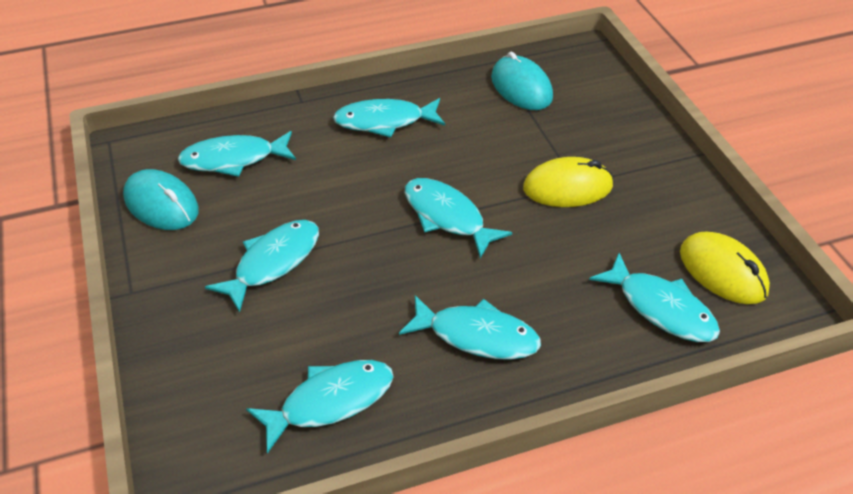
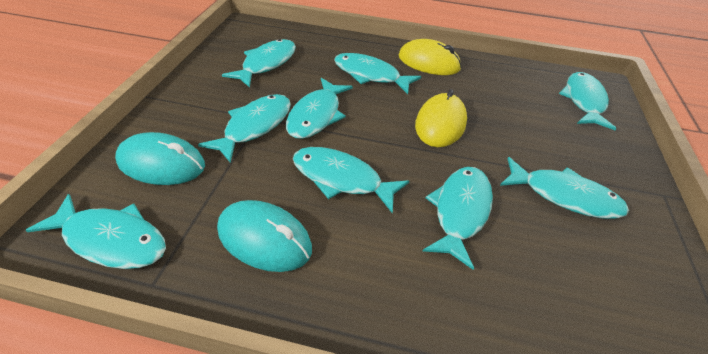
turquoise fish: [178,131,296,177] [205,220,319,313] [246,360,394,454] [333,98,445,138] [399,295,541,360] [405,178,512,258] [589,253,720,342] = 7 -> [25,194,166,269] [198,94,291,163] [222,39,296,88] [286,78,353,139] [293,147,409,213] [334,53,421,94] [423,167,493,270] [500,157,629,219] [559,72,617,130] = 9

